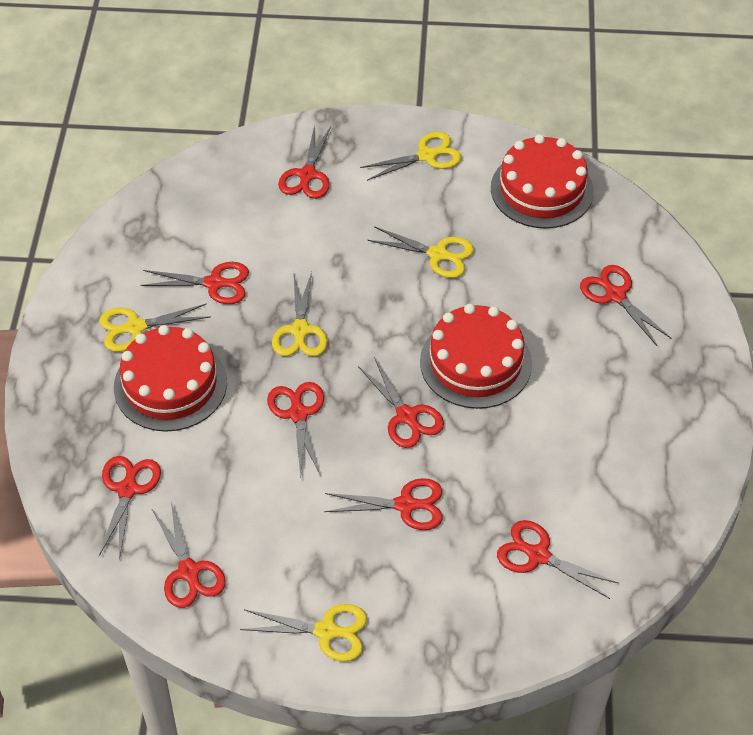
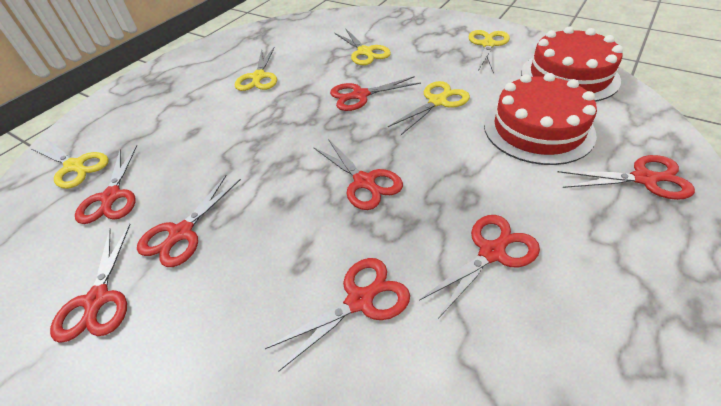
red cake: [114,325,227,432] [420,304,532,409] [491,134,594,229] = 3 -> [484,73,597,165] [521,26,623,102] = 2
red scissors: [99,456,161,560] [140,262,249,304] [152,502,226,608] [267,382,324,477] [278,125,331,199] [324,478,443,530] [358,357,444,448] [497,520,619,599] [580,265,671,346] = 9 -> [50,224,130,343] [75,145,137,224] [137,175,241,267] [265,258,410,372] [313,139,403,210] [330,76,421,111] [419,215,540,319] [557,155,695,200] = 8

